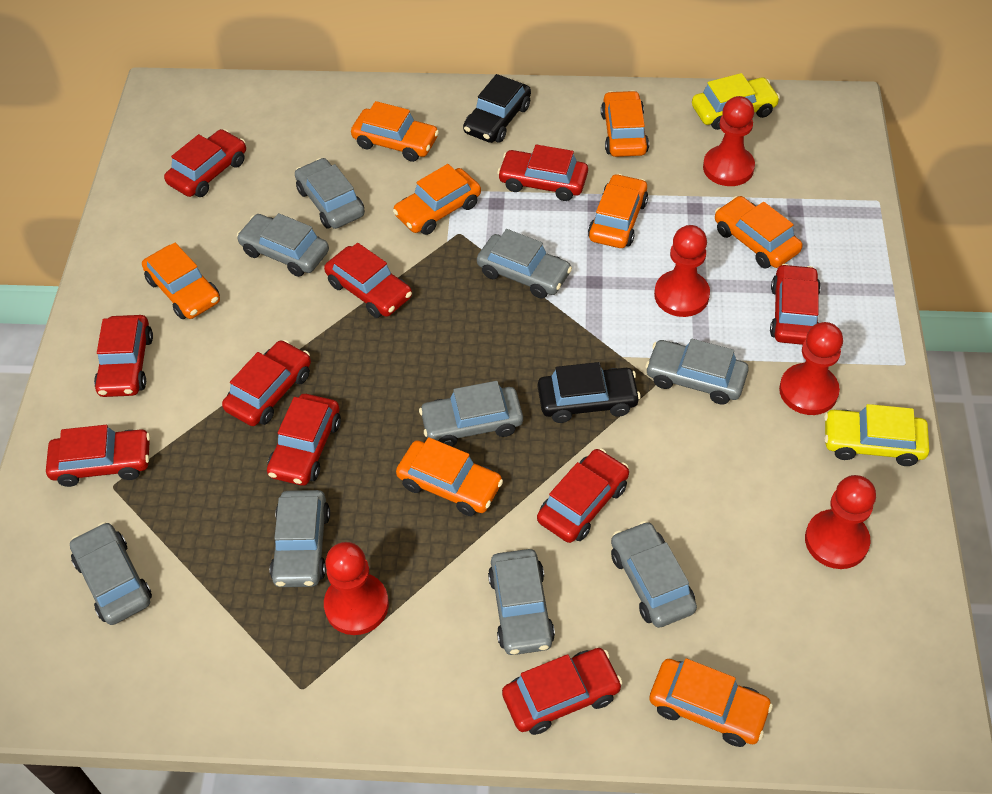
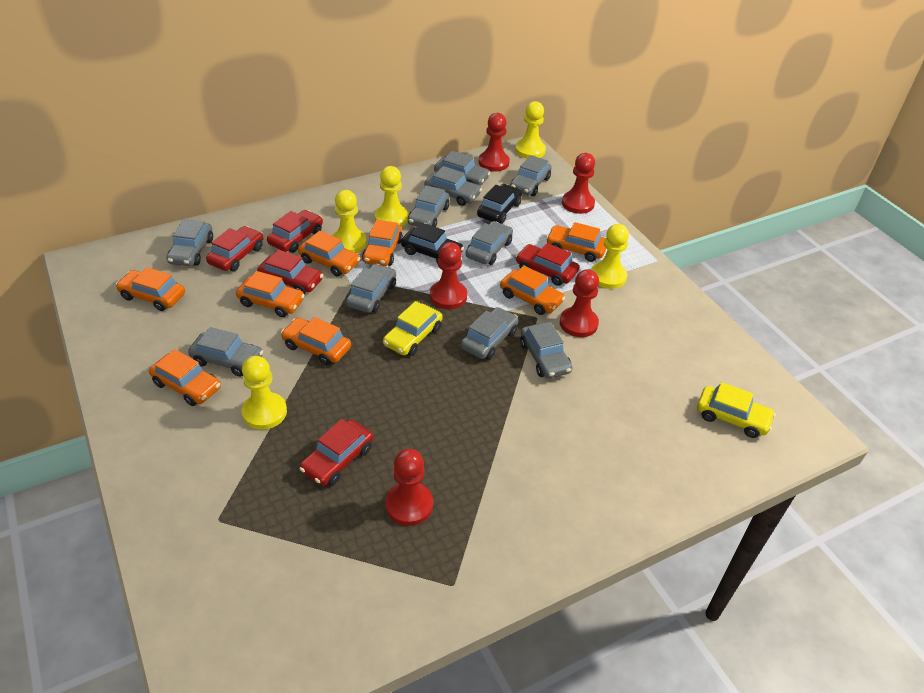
grey car: [70,522,152,625] [237,213,329,277] [270,490,330,587] [295,158,365,229] [419,381,523,447] [477,229,572,299] [488,549,555,655] [611,521,697,628] [645,339,749,405] = 9 -> [166,219,213,266] [188,327,263,377] [346,264,396,313] [408,185,449,227] [424,166,482,206] [434,151,490,186] [461,307,519,359] [466,221,513,265] [510,155,552,196] [520,322,572,379] = 10
red car: [46,425,150,487] [94,315,153,397] [164,129,246,197] [222,340,311,426] [267,394,341,486] [324,243,412,318] [497,144,588,201] [502,648,623,735] [537,449,629,543] [770,264,821,345] = 10 -> [206,226,263,271] [257,250,323,294] [267,210,323,253] [299,419,373,486] [516,243,579,286] = 5
yellow pawn: none = 0 -> [242,356,287,430] [332,190,367,253] [375,166,409,227] [515,101,546,159] [591,224,629,289] = 5

